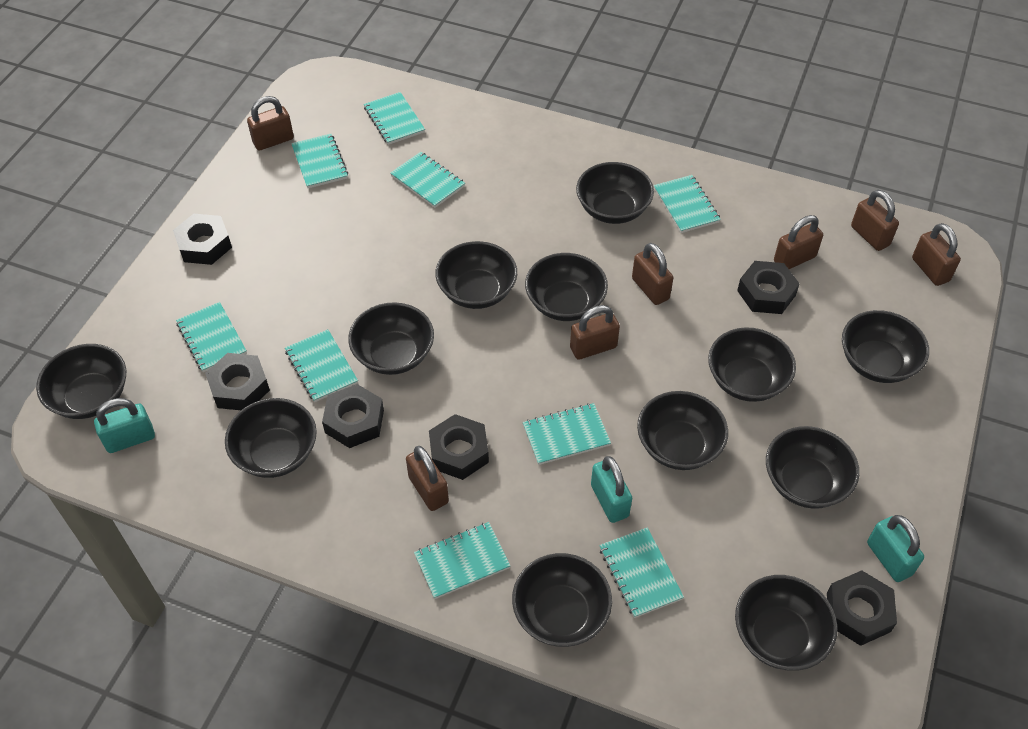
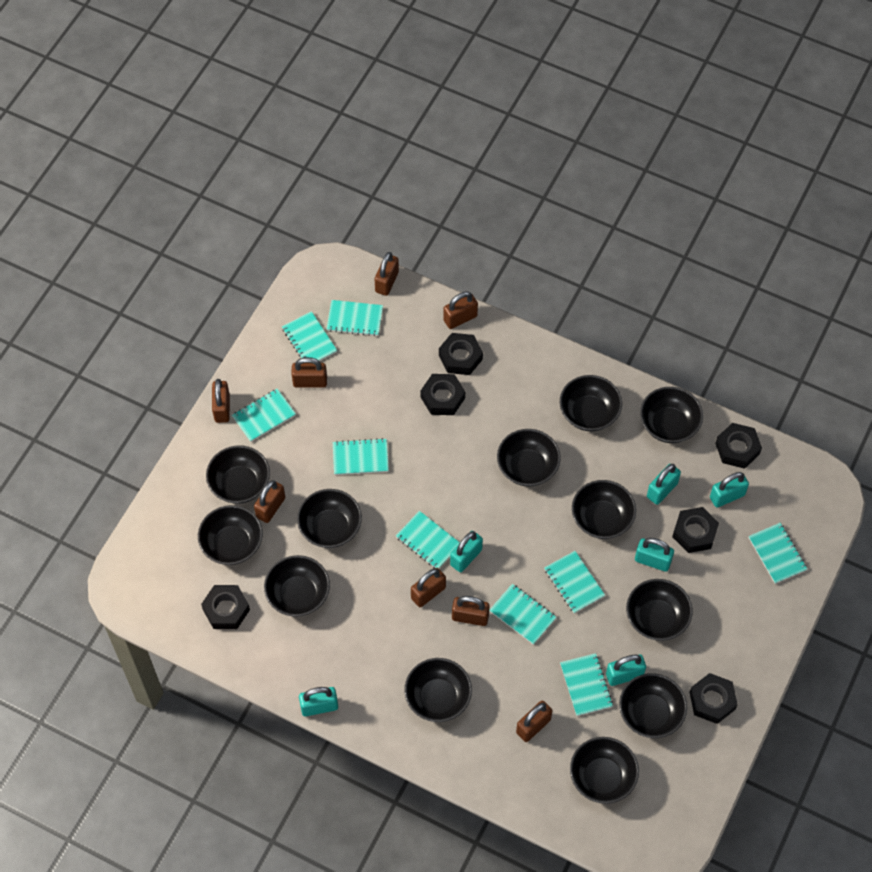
brown padlock: [247,96,294,150] [406,446,449,511] [570,305,620,360] [632,243,673,305] [774,215,823,269] [851,190,899,251] [912,223,961,286] = 7 -> [212,379,230,423] [254,480,285,523] [291,357,327,388] [375,252,399,296] [411,568,446,607] [443,292,478,329] [452,596,490,626] [516,701,552,742] = 8
turquoise padlock: [94,398,155,453] [591,456,632,523] [867,515,924,582] = 3 -> [299,687,338,716] [450,531,483,572] [606,654,646,686] [635,538,674,572] [647,464,681,505] [710,472,749,508] = 6

